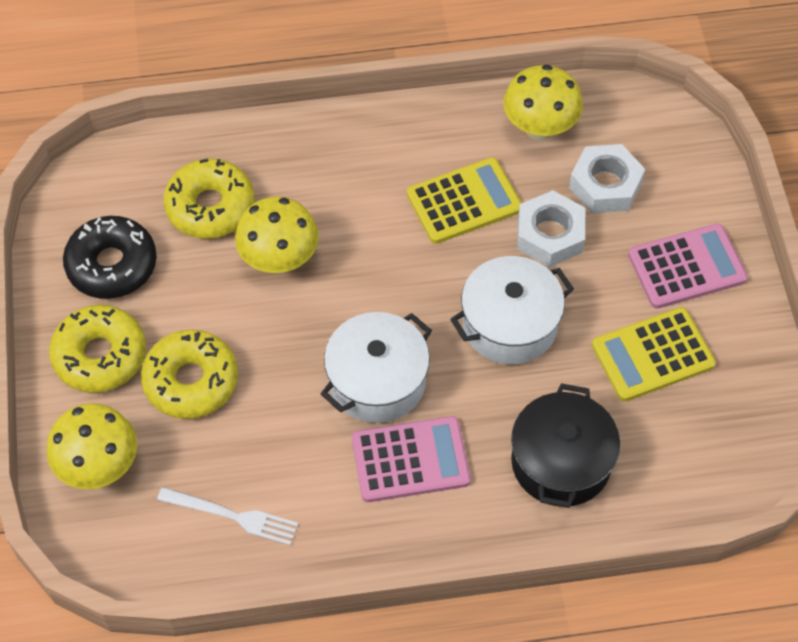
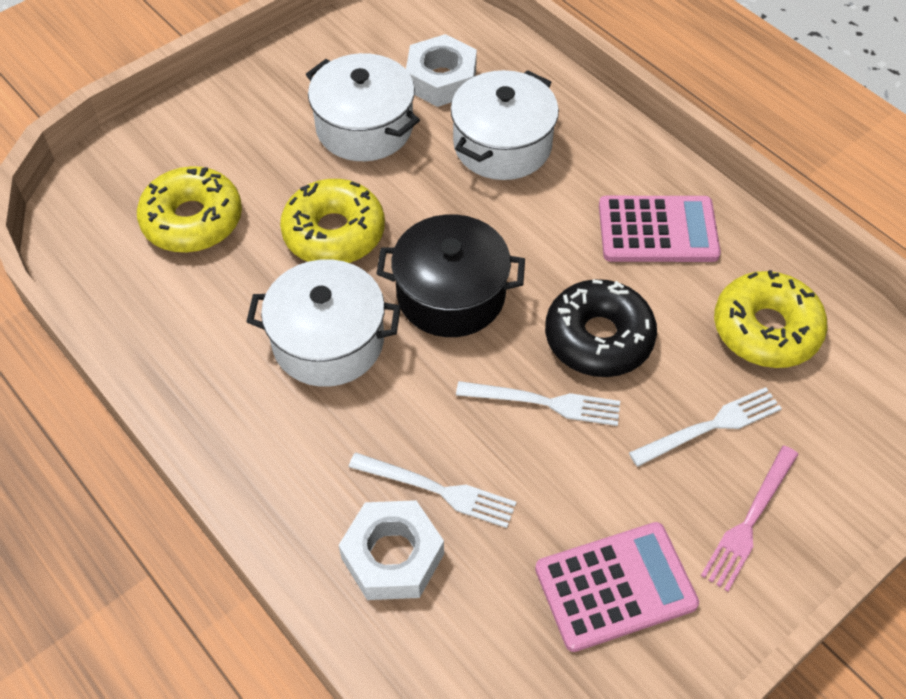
pink fork: none = 0 -> [701,446,799,592] = 1
white fork: [157,487,298,545] = 1 -> [349,452,516,528] [456,381,620,426] [629,387,782,467] = 3
white pot: [321,312,432,423] [450,256,574,364] = 2 -> [246,259,401,387] [306,53,420,161] [451,70,559,180] = 3
yellow calculator: [407,157,521,244] [592,307,716,401] = 2 -> none = 0
yellow mushroom: [47,403,137,489] [235,197,319,273] [503,65,583,140] = 3 -> none = 0

